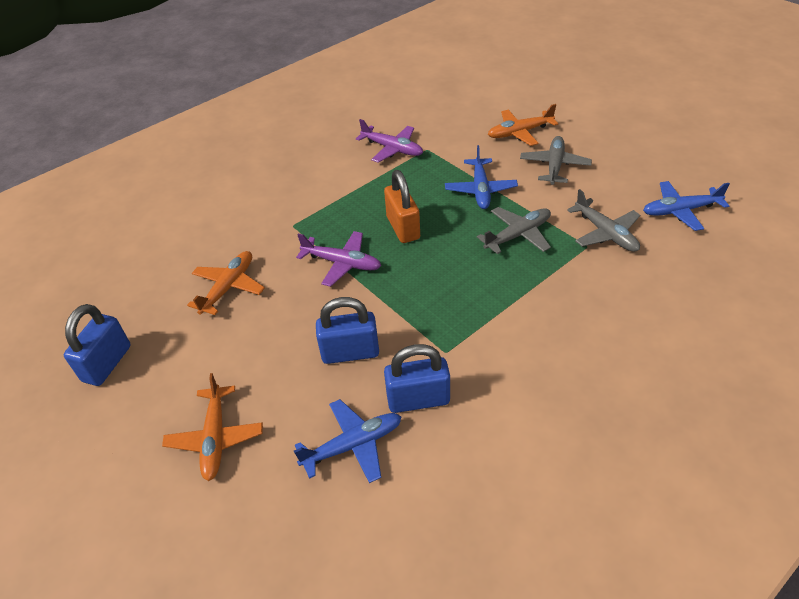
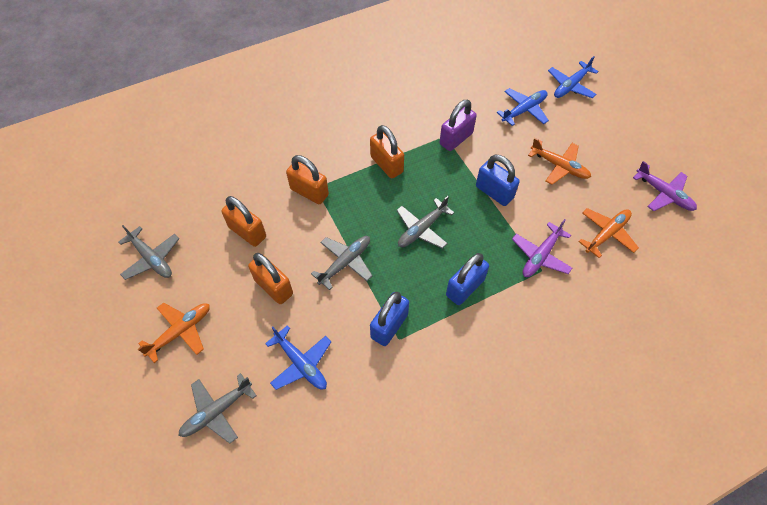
grey plane: [477,207,551,254] [520,136,592,185] [567,189,640,252] = 3 -> [118,225,179,280] [178,373,257,443] [311,236,373,290] [396,196,454,249] = 4
orange padlock: [384,170,420,243] = 1 -> [221,196,266,247] [248,253,293,304] [286,155,329,204] [370,125,404,178] = 4
purple padlock: none = 0 -> [440,100,477,151] = 1

